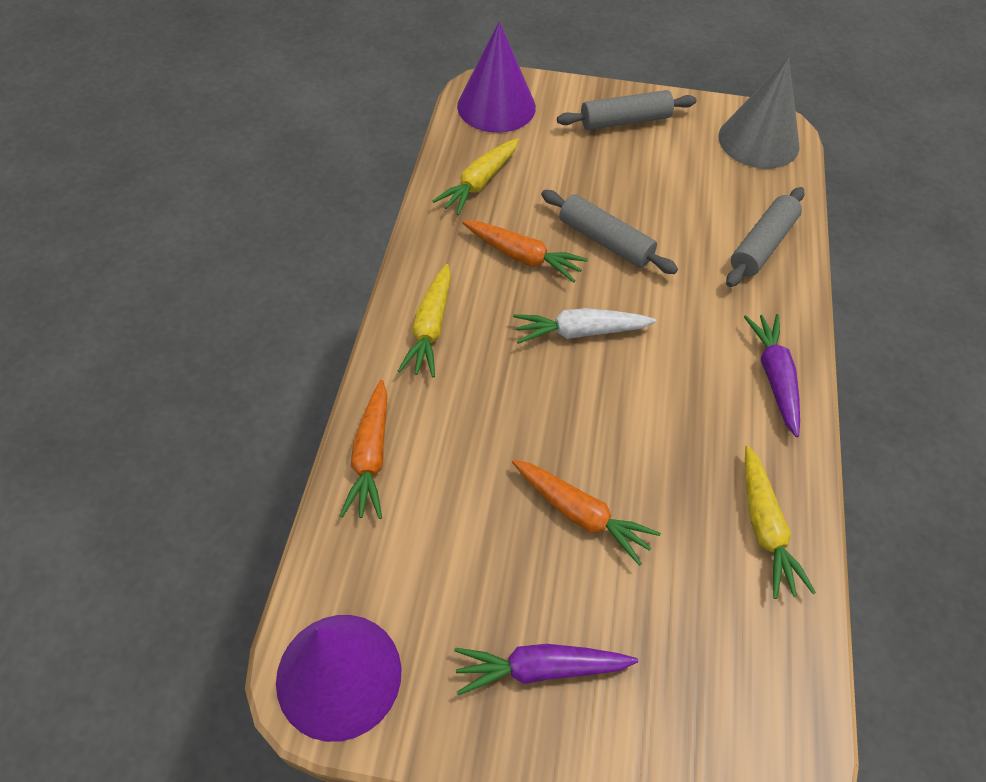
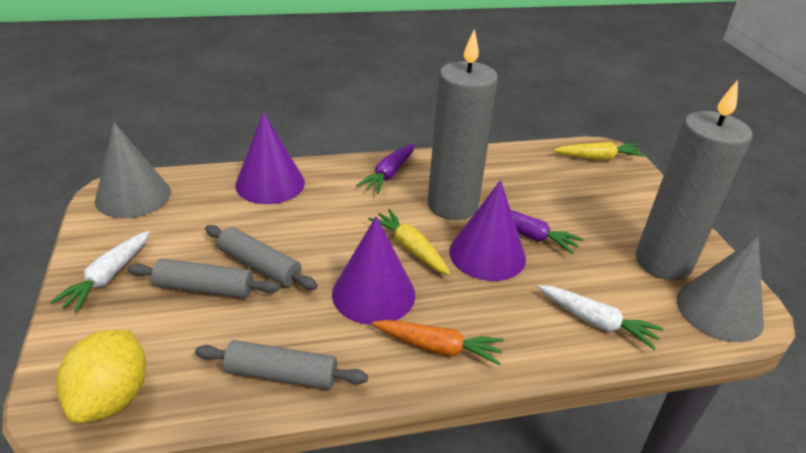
grey candle: none = 0 -> [428,29,498,220] [636,80,753,280] = 2
grey cone: [718,57,799,169] = 1 -> [95,122,171,218] [677,236,764,342] = 2
orange carrot: [340,380,387,519] [462,221,588,283] [512,460,661,566] = 3 -> [372,320,504,366] = 1
purple cone: [276,615,402,742] [457,22,536,133] = 2 -> [235,112,305,204] [332,216,415,325] [449,180,526,281] = 3
white carrot: [513,308,656,344] = 1 -> [50,231,150,313] [538,285,663,350] = 2
yellow carrot: [398,264,451,377] [433,138,519,215] [745,445,816,599] = 3 -> [368,209,450,275] [553,142,645,160] = 2
yellow lemon: none = 0 -> [56,330,146,423] = 1

